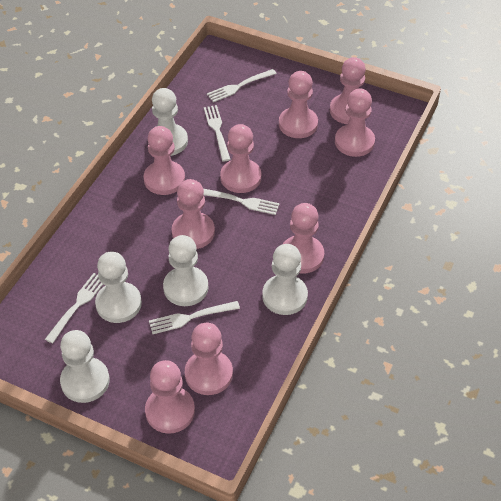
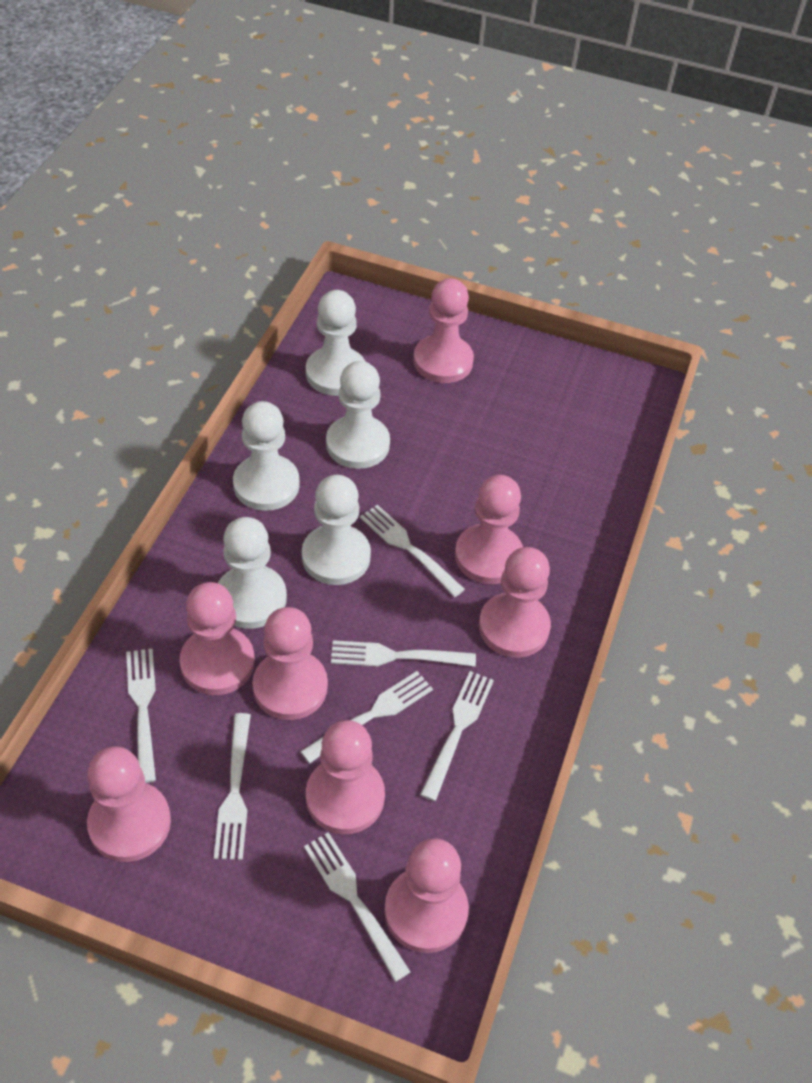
pink pawn: [144,126,185,195] [145,360,195,434] [172,179,215,249] [185,323,233,395] [220,124,261,193] [279,71,318,138] [282,203,324,274] [330,57,366,124] [335,89,375,157] = 9 -> [87,746,171,862] [179,582,255,695] [252,607,328,720] [306,720,385,834] [384,838,469,953] [413,278,474,383] [455,475,523,584] [479,547,551,658] = 8
white fork: [45,273,103,343] [149,301,240,334] [203,189,280,215] [204,105,231,161] [207,69,277,102] = 5 -> [126,649,156,783] [214,713,251,860] [300,671,433,763] [304,832,411,982] [331,640,476,667] [360,505,465,597] [420,671,494,801] = 7

